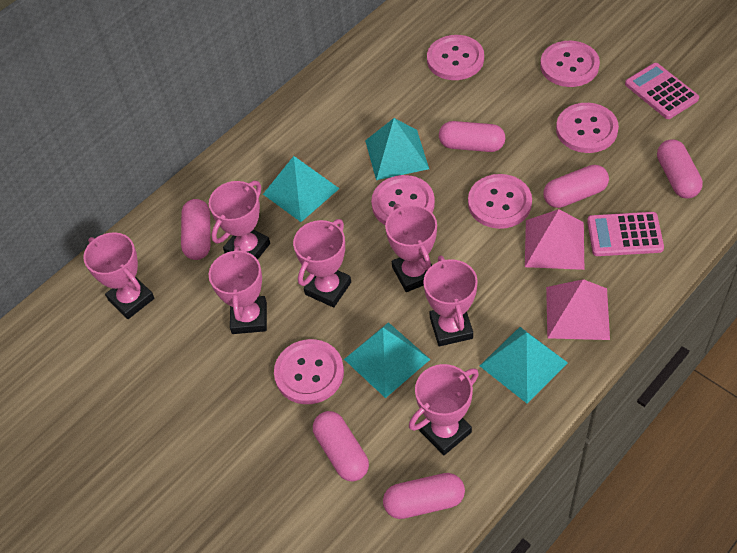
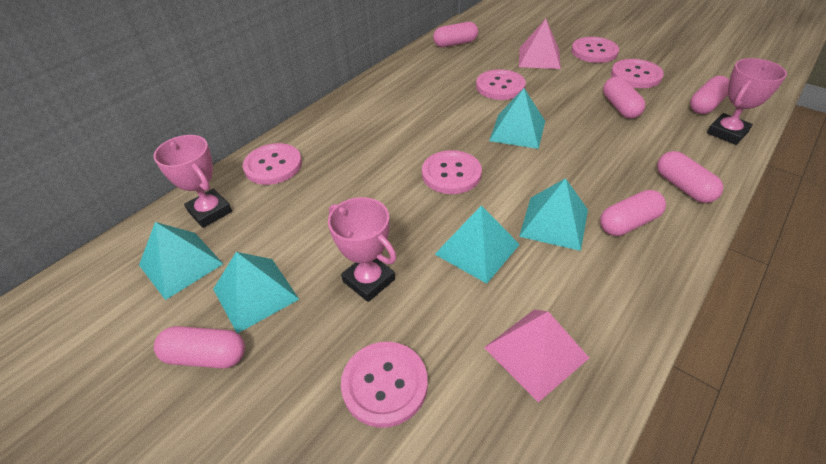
pink calculator: [587,212,664,256] [625,63,699,119] = 2 -> none = 0
pink trophy: [83,232,155,319] [208,246,267,334] [209,181,270,260] [293,219,351,308] [385,204,437,292] [409,364,479,455] [423,255,478,346] = 7 -> [153,135,232,228] [328,197,397,302] [707,58,787,145] = 3
turquoise pyramid: [263,156,340,222] [344,322,430,398] [365,118,429,180] [480,327,568,404] = 4 -> [139,222,223,300] [213,252,299,333] [435,205,520,284] [489,88,545,149] [519,178,588,251] = 5

